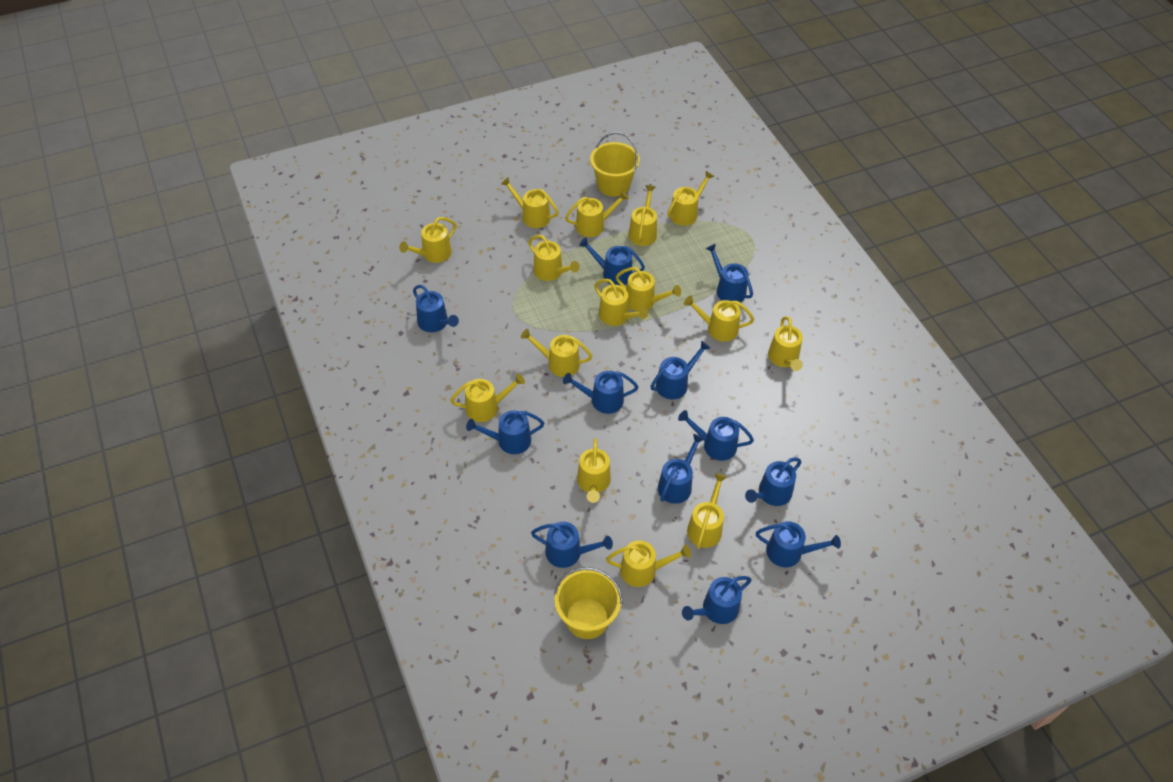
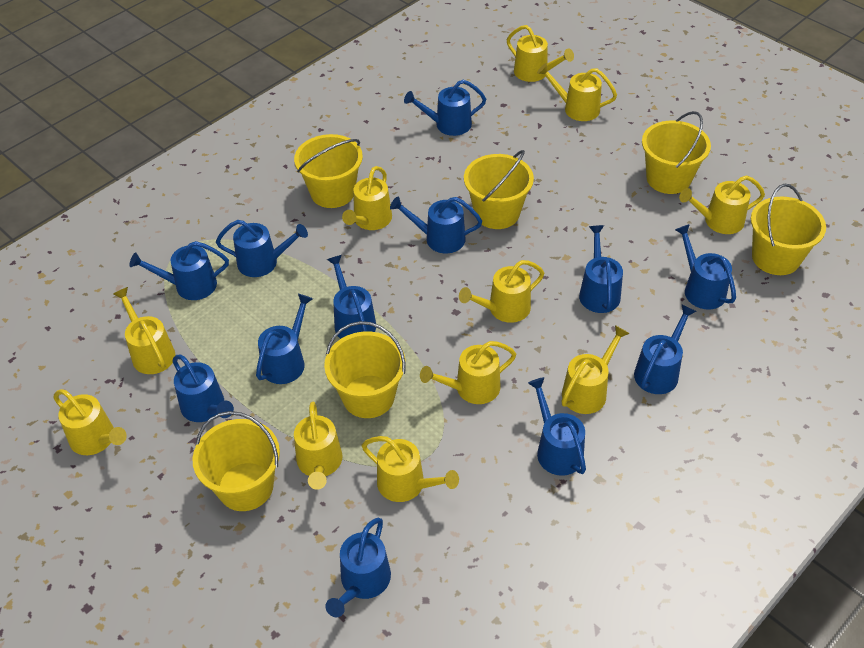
yellow bucket: [554,567,622,639] [590,132,640,197] = 2 -> [192,411,280,511] [294,134,363,208] [324,321,406,418] [464,150,534,229] [642,111,711,194] [751,184,826,275] = 6
yellow watering can: [399,217,456,263] [450,374,525,422] [501,177,559,228] [521,329,592,377] [528,235,580,281] [565,191,629,237] [577,438,611,503] [594,279,648,326] [606,540,691,587] [616,267,681,312] [628,185,657,246] [667,171,714,226] [684,296,754,342] [687,473,727,549] [768,316,803,371] = 15 -> [54,389,127,455] [113,287,175,374] [294,402,342,490] [342,166,392,230] [362,436,459,502] [420,341,516,404] [459,260,544,323] [507,25,574,82] [537,63,617,121] [562,325,630,414] [679,175,765,234] = 11

